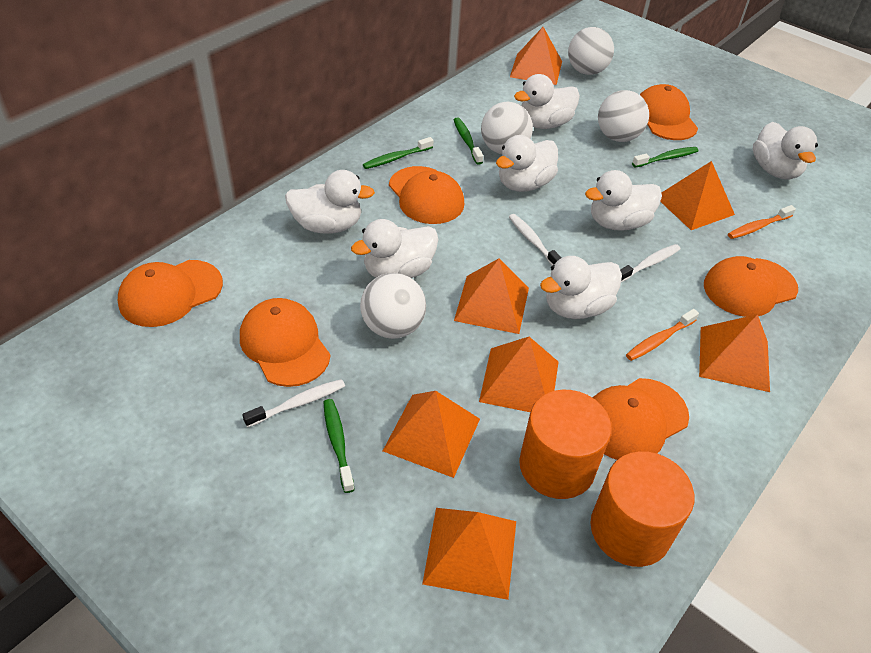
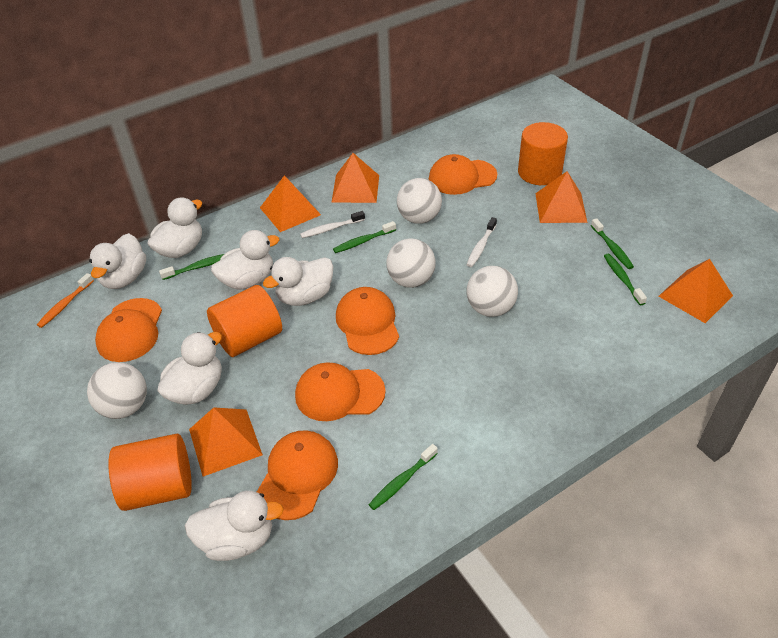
green toothbrush: [323,399,355,493] [363,137,434,169] [454,118,483,165] [632,147,699,168] = 4 -> [159,254,224,280] [333,221,396,253] [369,444,438,510] [591,218,634,269] [604,254,647,305] = 5
orange cap: [118,260,223,327] [240,298,331,387] [389,166,464,224] [592,378,689,460] [640,84,698,140] [704,256,798,317] = 6 -> [95,298,162,362] [257,430,338,520] [295,362,386,421] [336,287,399,355] [429,154,497,195] = 5
orange cylinder: [519,390,612,499] [591,451,694,567] = 2 -> [108,434,192,511] [207,285,282,357] [518,122,568,185] = 3
orange pyramid: [383,391,480,478] [422,508,516,600] [454,258,529,334] [479,337,559,412] [510,27,562,85] [660,161,735,230] [699,314,770,392] = 7 -> [189,407,263,477] [260,175,321,232] [332,153,379,203] [535,171,588,223] [658,259,733,323] = 5
orange toothbrush: [626,309,699,361] [728,205,796,239] = 2 -> [37,273,94,328] = 1
white duck: [285,170,375,234] [351,219,438,278] [496,135,558,192] [514,74,580,129] [540,256,622,319] [585,170,662,231] [753,122,818,180] = 7 -> [89,233,146,289] [147,197,202,258] [157,332,222,405] [185,491,284,561] [211,230,280,290] [263,257,333,306] = 6
white toothbrush: [242,379,345,428] [509,214,561,266] [620,244,680,282] = 3 -> [300,211,365,238] [466,217,497,267] = 2

